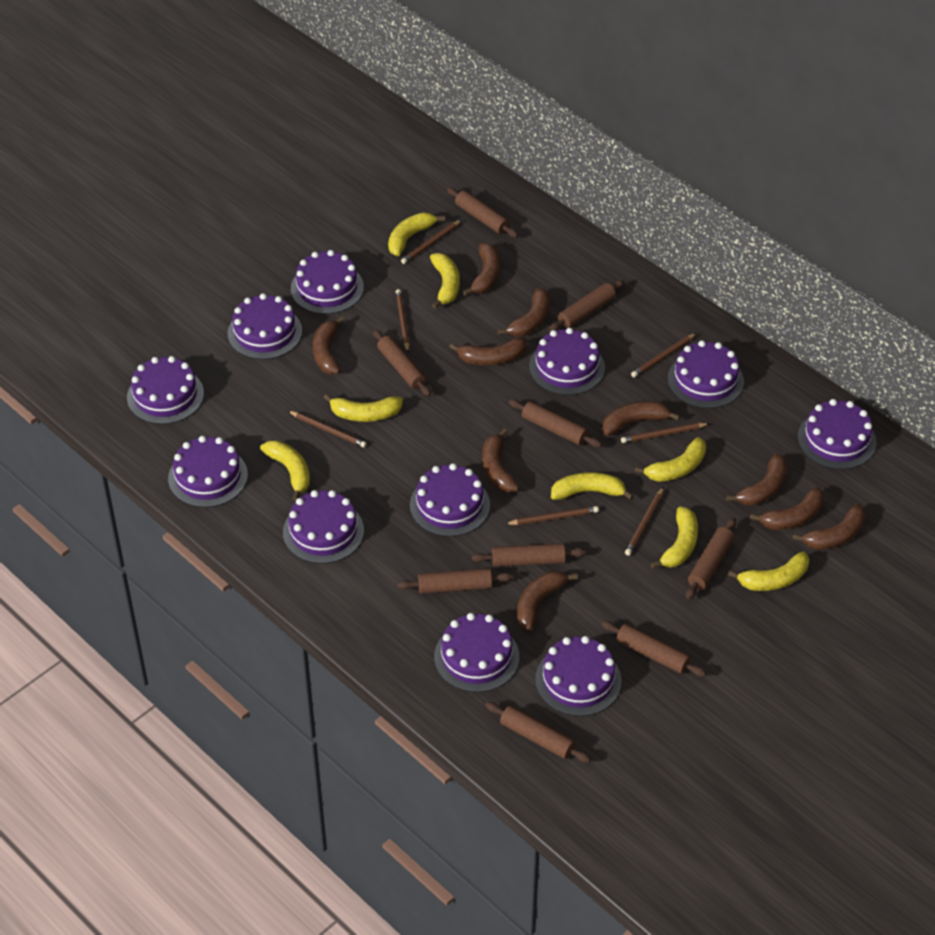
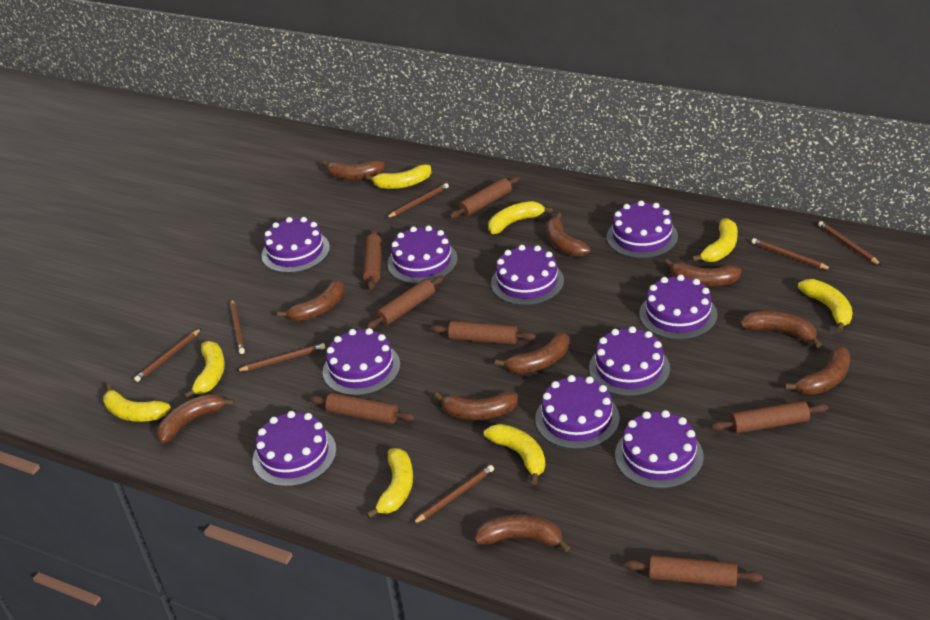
brown rolling pin: [373,329,431,396] [398,568,513,594] [447,187,518,238] [472,543,586,567] [485,702,591,763] [509,399,602,448] [549,280,625,332] [601,621,707,677] [686,518,736,600] = 9 -> [310,393,415,424] [363,229,382,290] [366,276,444,329] [431,321,536,344] [449,176,520,219] [625,555,763,587] [711,401,828,433] = 7
purple cake: [127,356,204,424] [168,436,248,508] [228,293,302,359] [283,490,364,564] [291,250,364,314] [410,463,490,537] [434,613,519,692] [529,328,605,395] [535,636,621,716] [668,340,744,408] [798,399,877,469] = 11 -> [253,411,337,487] [261,217,330,273] [323,328,400,396] [387,226,458,284] [491,245,564,305] [535,375,620,449] [589,326,670,397] [607,201,678,258] [615,410,704,489] [639,275,717,340] = 10

